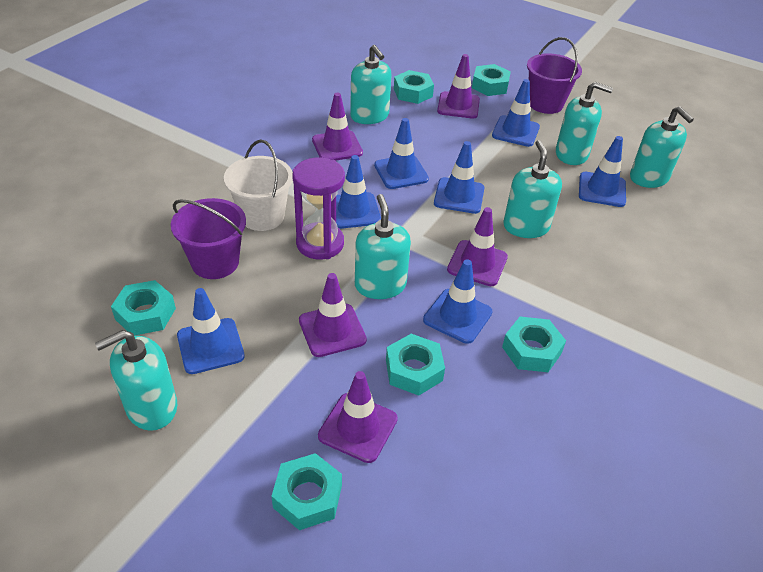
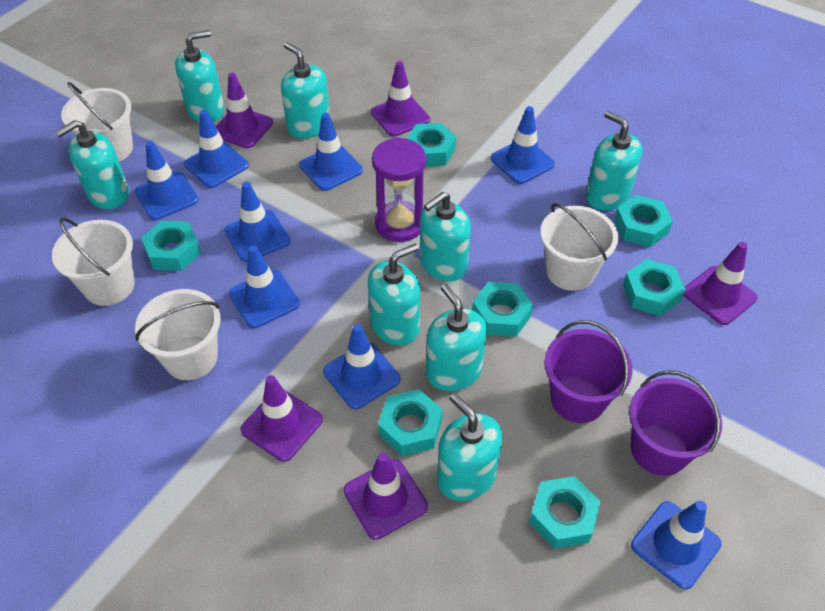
blue traffic cone: [177,288,245,374] [336,155,381,229] [374,118,429,189] [423,259,493,344] [434,141,484,214] [492,79,540,147] [579,136,626,207] = 7 -> [135,141,198,220] [184,110,249,188] [224,181,290,262] [229,245,300,328] [299,113,363,191] [323,324,400,409] [491,106,555,184] [631,501,721,590] = 8
turquoise nut: [111,280,176,336] [271,453,342,530] [386,334,445,396] [394,70,434,104] [472,64,511,96] [502,317,566,372] = 6 -> [141,221,201,271] [378,389,443,456] [406,123,456,167] [472,282,533,337] [529,476,601,549] [614,195,673,247] [623,259,685,317] = 7
turquoise soap dispenser: [95,330,177,431] [350,45,392,124] [355,194,411,299] [503,140,562,238] [556,82,613,165] [630,106,694,188] = 6 -> [55,120,129,209] [175,30,225,122] [281,42,330,138] [368,244,420,346] [420,192,471,281] [426,284,487,391] [437,393,503,501] [586,111,642,211] = 8
white bucket: [224,140,293,231] = 1 -> [52,218,135,306] [61,82,133,162] [135,289,221,380] [540,203,618,291] = 4

